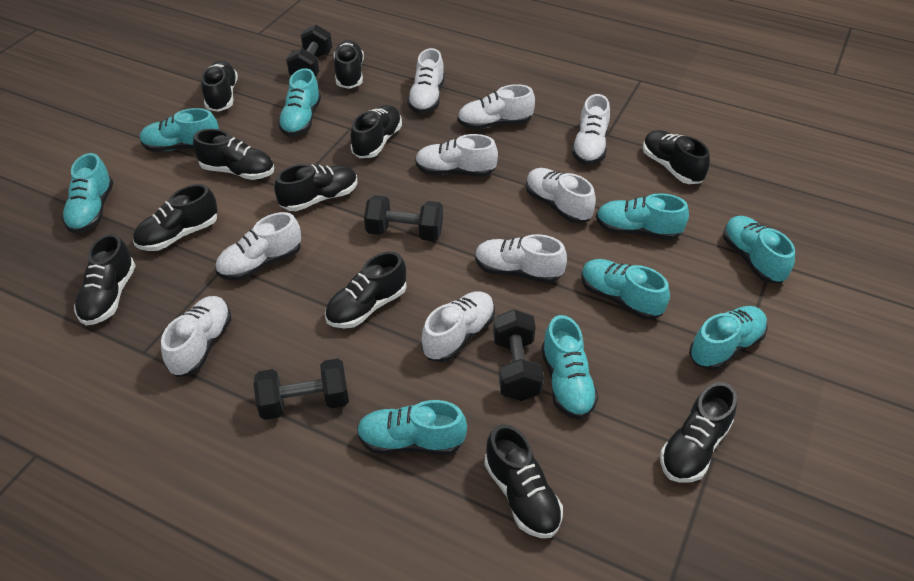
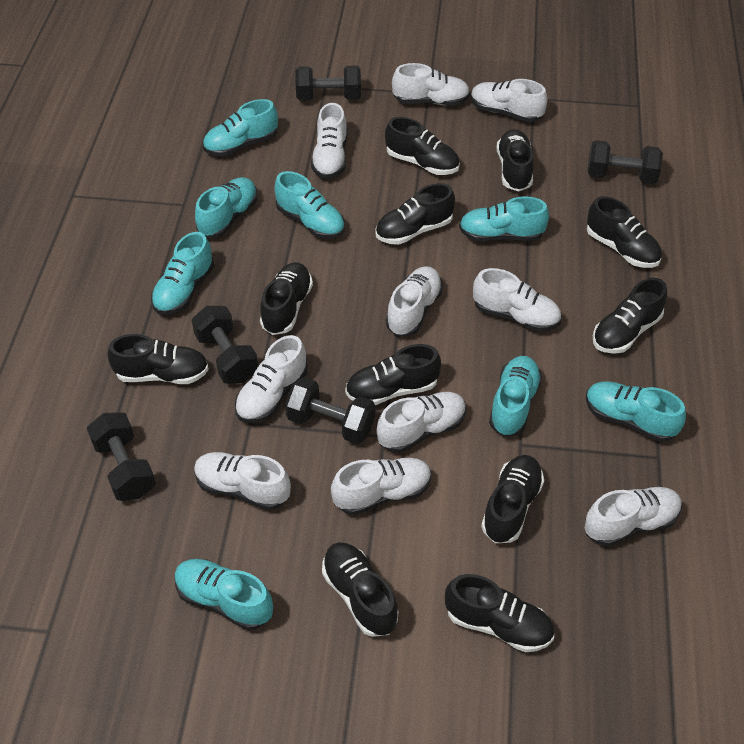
black dumbbell: [253,358,349,420] [286,25,332,77] [364,195,443,241] [493,309,544,401] = 4 -> [87,412,156,501] [192,306,258,384] [285,377,375,444] [295,66,361,101] [587,140,663,184] = 5
turquoise shoe: [62,153,113,233] [140,108,219,152] [278,68,321,136] [357,400,467,455] [541,315,598,419] [581,259,670,320] [596,193,689,240] [689,306,768,370] [723,216,795,284] = 9 -> [151,232,214,315] [175,559,273,630] [195,177,258,238] [203,99,278,156] [274,171,345,239] [459,196,549,242] [489,356,542,437] [586,381,686,442] = 8
white shoe: [161,296,231,377] [215,212,301,280] [407,48,445,114] [415,134,498,177] [422,291,495,362] [457,84,535,130] [475,234,567,284] [526,168,596,223] [572,94,610,165] = 9 -> [194,452,291,510] [235,335,307,423] [311,103,347,179] [331,458,431,515] [377,392,466,453] [386,266,443,336] [392,63,470,105] [471,79,547,122] [473,268,561,332] [585,487,682,546] = 10

